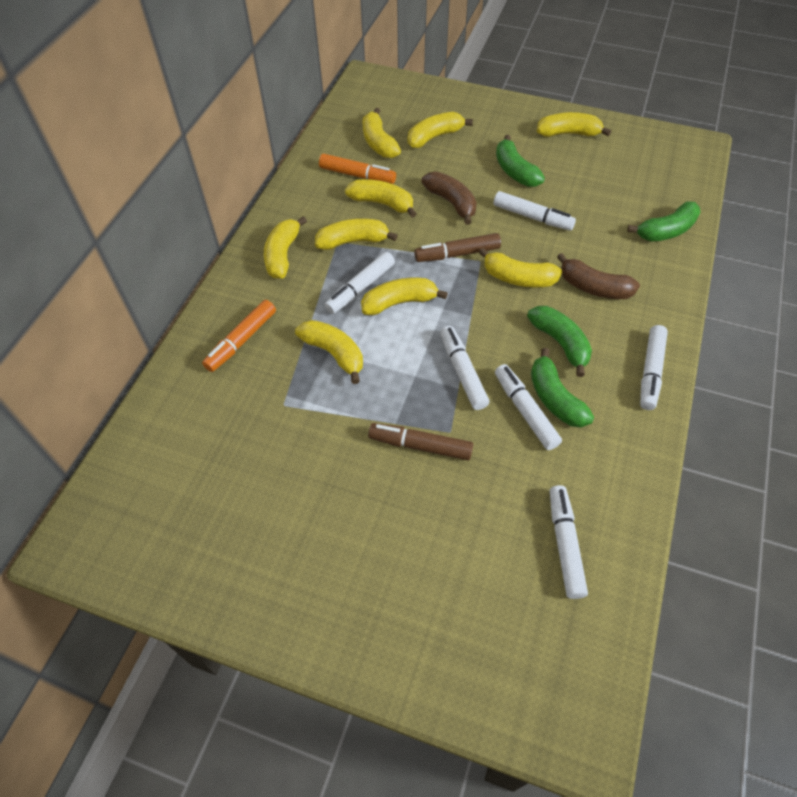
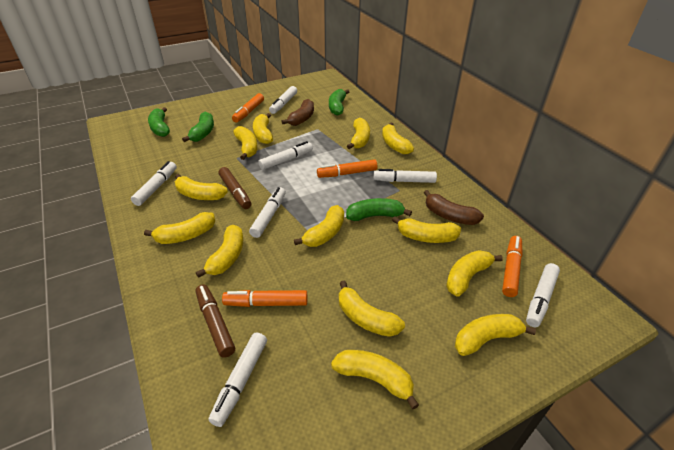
orange marker: [202,300,276,372] [319,154,396,184] = 2 -> [222,290,307,307] [232,93,264,123] [317,159,377,178] [502,236,523,297] = 4
white marker: [324,252,395,314] [440,326,490,410] [494,191,576,231] [495,364,562,450] [549,485,588,599] [640,325,668,410] = 6 -> [131,161,177,206] [208,332,267,427] [249,187,286,238] [258,141,313,170] [269,86,297,114] [374,169,437,183] [526,263,560,327] = 7
yellow banana: [264,216,307,279] [295,320,363,384] [315,218,398,250] [345,179,417,218] [361,278,448,315] [363,108,401,158] [408,112,473,148] [479,248,562,287] [537,112,611,137] = 9 -> [144,212,215,244] [175,174,228,200] [196,225,243,278] [233,126,257,160] [253,113,273,144] [294,205,344,247] [331,350,419,409] [339,280,405,337] [347,118,370,149] [382,122,414,154] [392,216,461,243] [446,250,503,296] [455,314,536,356] = 13

